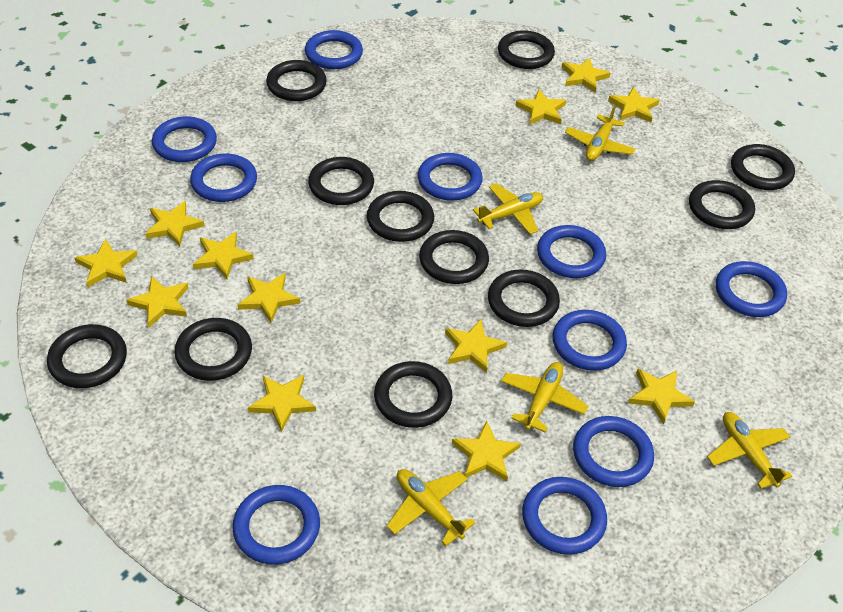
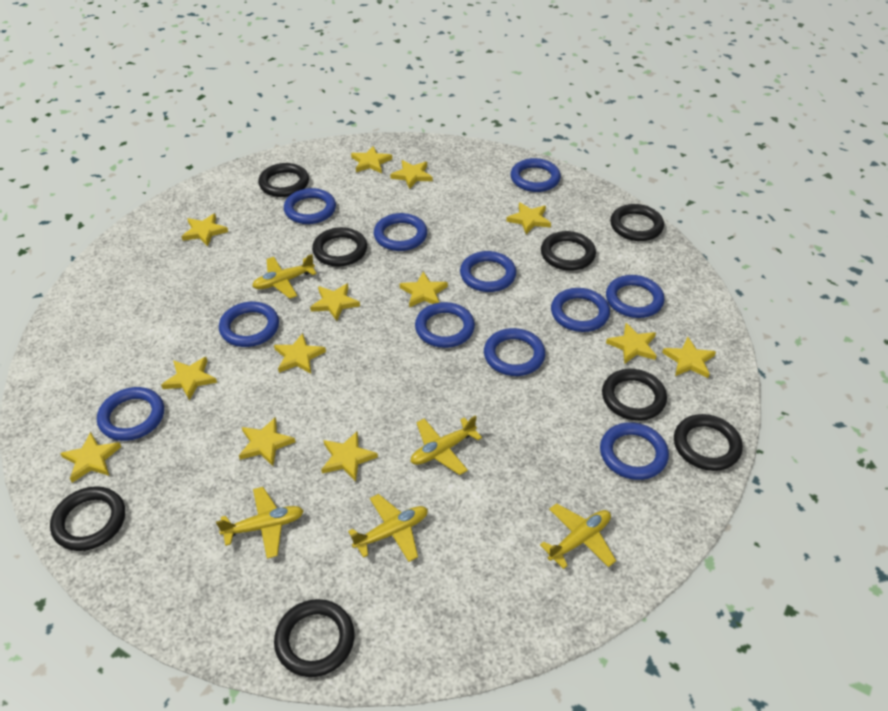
black ring: [47,324,127,388] [174,318,252,381] [266,60,327,101] [308,157,374,205] [367,191,434,242] [374,361,452,428] [419,230,489,284] [488,269,560,327] [498,30,555,69] [689,180,755,229] [731,144,795,190] = 11 -> [50,486,125,551] [258,163,309,197] [274,599,355,677] [312,227,367,267] [541,231,596,271] [602,369,667,421] [610,204,664,241] [674,414,743,471] = 8
blue ring: [152,116,217,162] [190,153,257,202] [232,485,320,565] [305,30,363,69] [418,153,483,201] [522,477,607,555] [537,225,606,278] [553,310,627,371] [573,416,654,487] [716,261,787,317] = 10 -> [97,387,164,441] [219,302,279,347] [284,188,336,224] [374,213,427,251] [415,302,475,348] [460,251,516,292] [484,328,545,376] [511,158,561,192] [551,288,610,332] [600,422,669,480] [606,275,664,318] = 11
yellow star: [75,239,138,287] [126,276,188,327] [145,201,204,247] [193,232,254,279] [238,273,300,323] [248,375,316,432] [445,319,507,373] [452,421,521,481] [515,89,566,125] [561,57,610,92] [608,87,659,123] [628,369,695,425] = 12 -> [60,432,121,483] [161,357,217,401] [181,213,228,246] [239,417,295,466] [274,333,326,374] [310,283,360,321] [321,432,378,482] [351,146,392,173] [390,160,433,189] [400,271,448,308] [506,202,551,234] [606,323,657,364] [662,337,716,378] = 13

